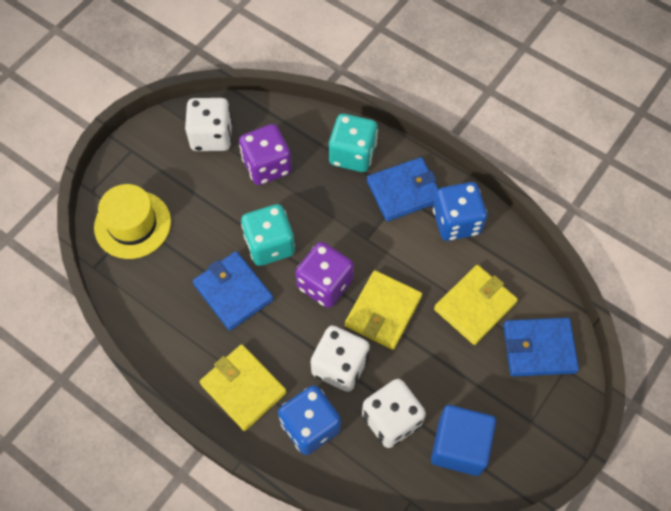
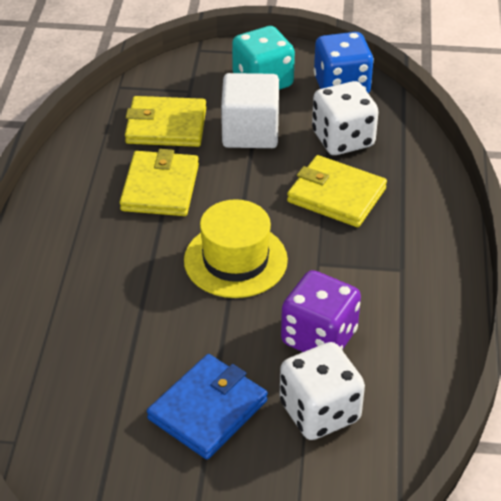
blue cube: [431,405,496,476] = 1 -> none = 0
blue dice: [278,385,341,455] [433,182,487,241] = 2 -> [314,32,374,93] = 1
blue wallet: [193,251,274,331] [367,157,439,221] [503,318,579,376] = 3 -> [147,354,268,459] = 1
purple dice: [239,124,292,185] [295,242,354,308] = 2 -> [281,270,361,352] = 1
turquoise dice: [241,204,295,266] [329,114,378,172] = 2 -> [232,26,295,90] = 1
white cube: none = 0 -> [221,73,279,148] = 1
white dice: [185,98,232,151] [311,326,370,392] [362,379,426,448] = 3 -> [280,342,365,440] [312,81,379,155] = 2

